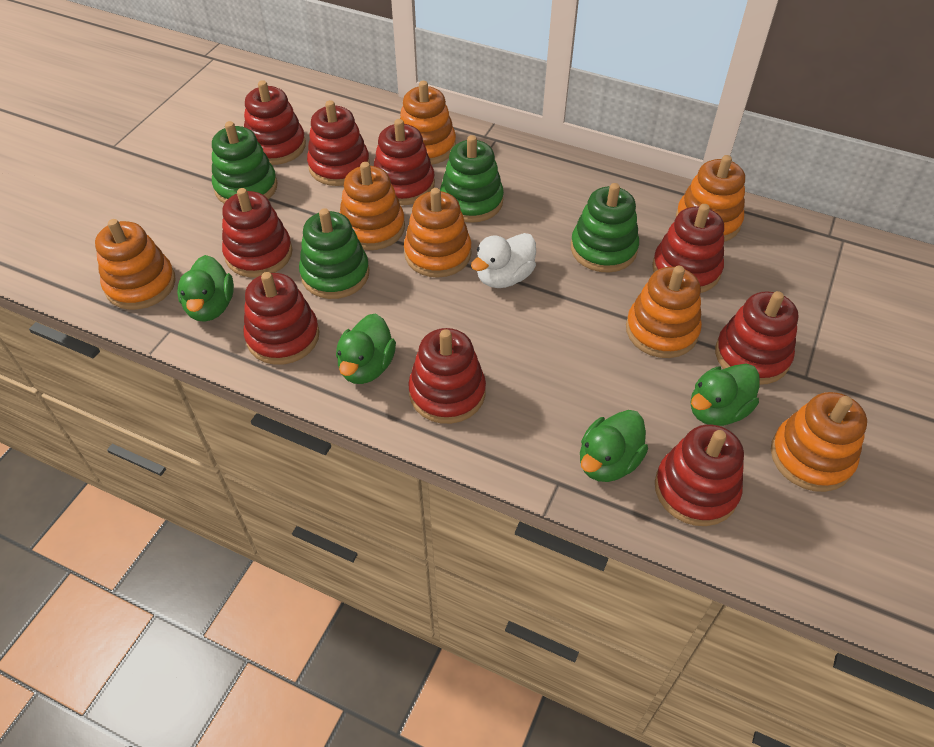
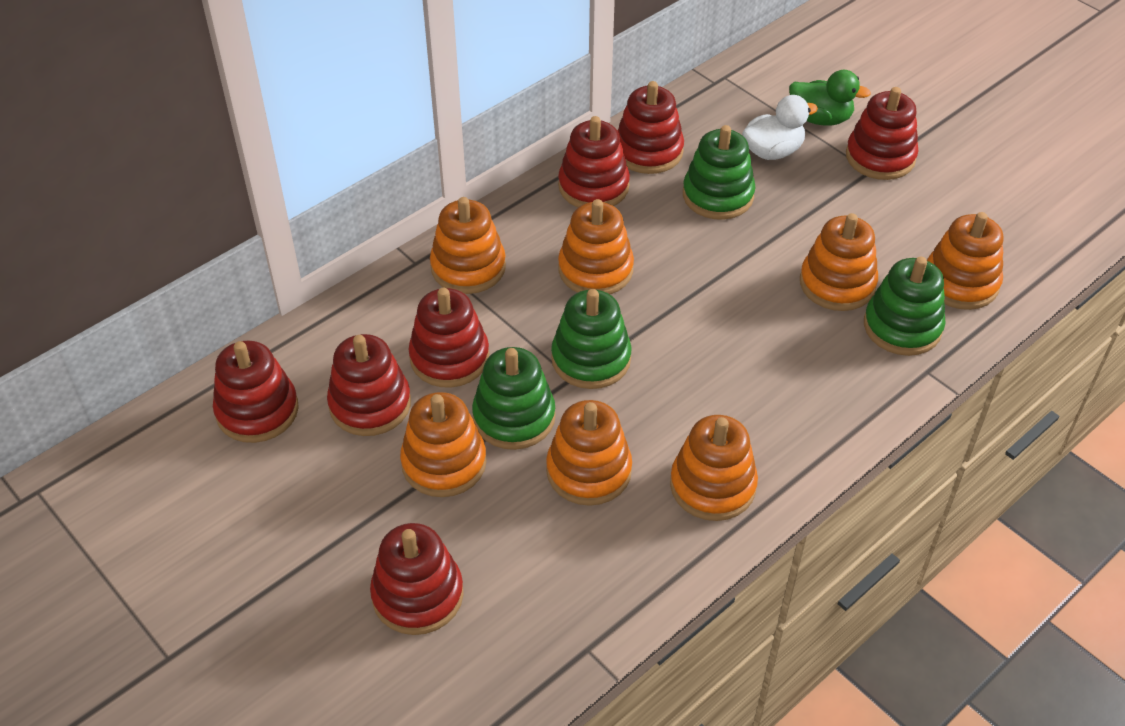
green duck: [177,255,234,321] [336,313,396,384] [580,410,648,482] [691,364,759,426] = 4 -> [789,70,871,126] = 1
red stacking toy: [222,188,293,278] [244,80,306,165] [244,272,319,365] [307,100,370,186] [374,119,435,205] [408,328,486,424] [652,204,724,293] [655,424,744,526] [715,291,798,385] = 9 -> [213,340,299,443] [327,334,411,436] [370,523,464,635] [408,288,489,388] [558,116,630,207] [617,81,684,174] [846,87,918,180] = 7

